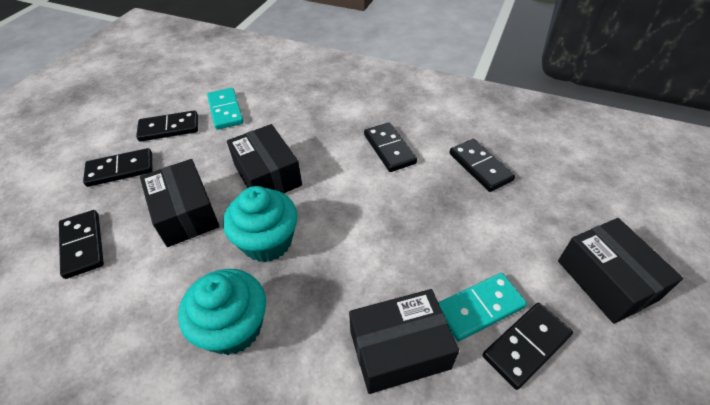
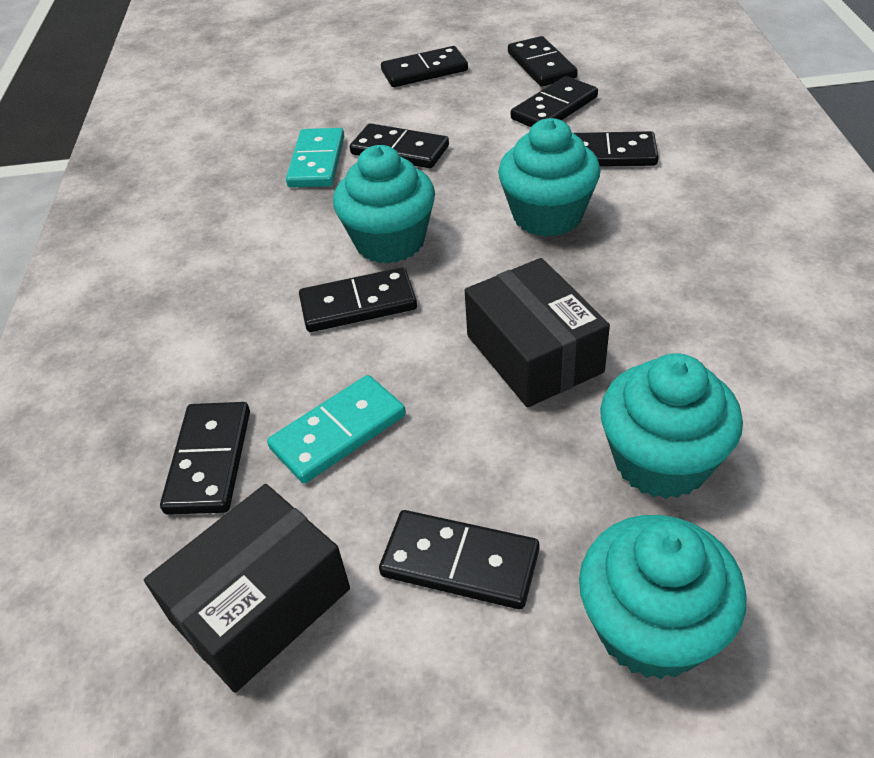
black box: [140,159,220,247] [227,124,302,193] [349,289,459,394] [558,218,683,324] = 4 -> [144,484,350,693] [465,258,610,408] = 2
black domino: [59,210,104,279] [83,148,153,187] [136,110,198,142] [364,122,417,172] [449,139,515,192] [483,303,573,390] = 6 -> [160,402,250,515] [299,267,417,332] [350,123,449,168] [379,510,539,609] [381,46,468,87] [508,36,578,87] [511,76,598,127] [574,131,658,167] = 8
turquoise cupcake: [178,269,266,355] [223,186,298,262] = 2 -> [333,145,435,264] [498,118,601,237] [579,515,747,679] [600,353,743,499] = 4

